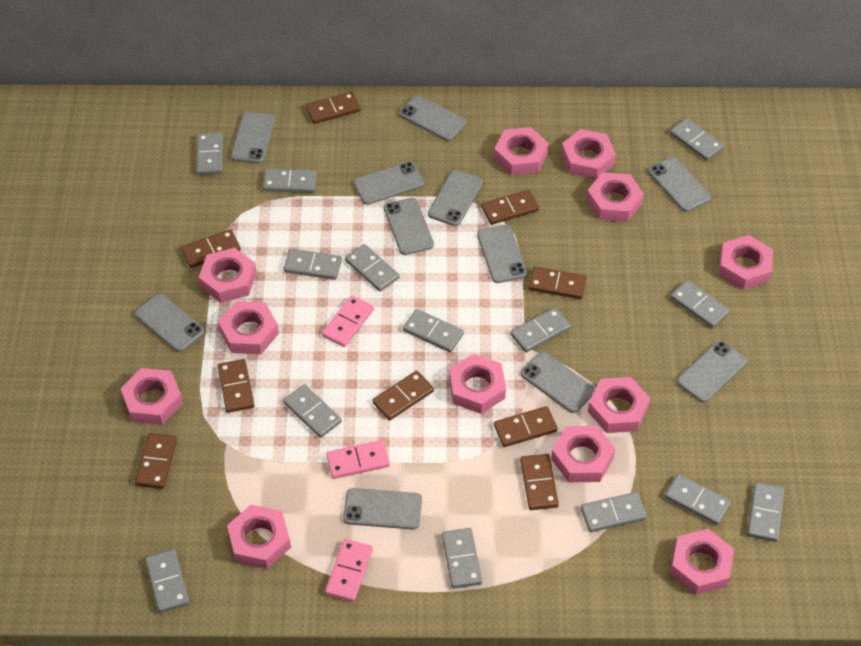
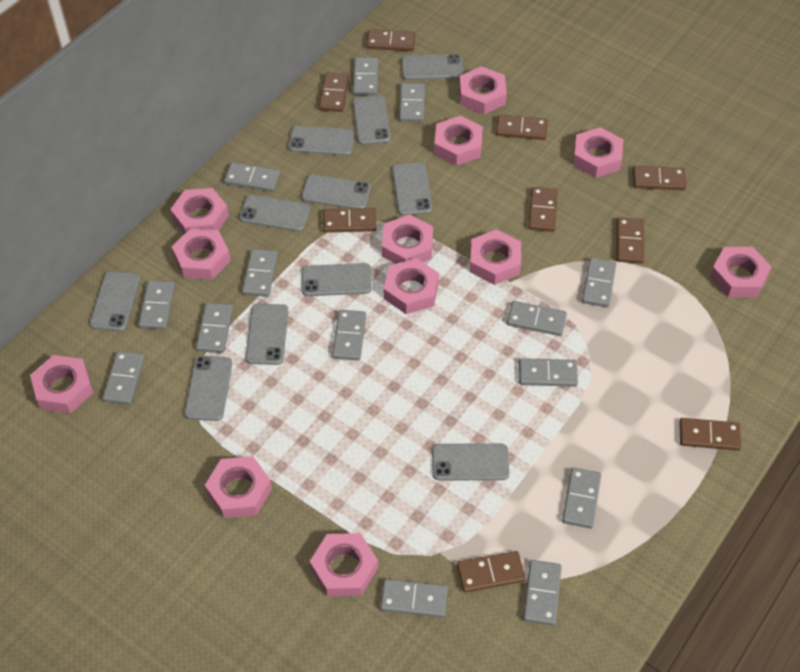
pink domino: [322,296,374,347] [325,539,373,602] [326,440,390,479] = 3 -> none = 0

